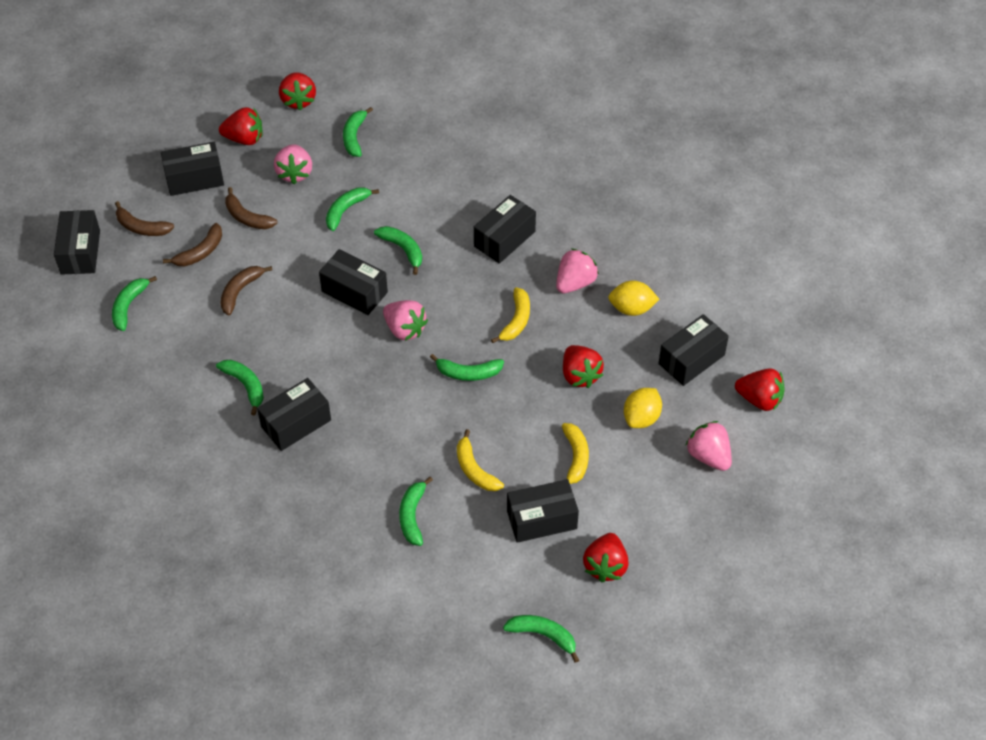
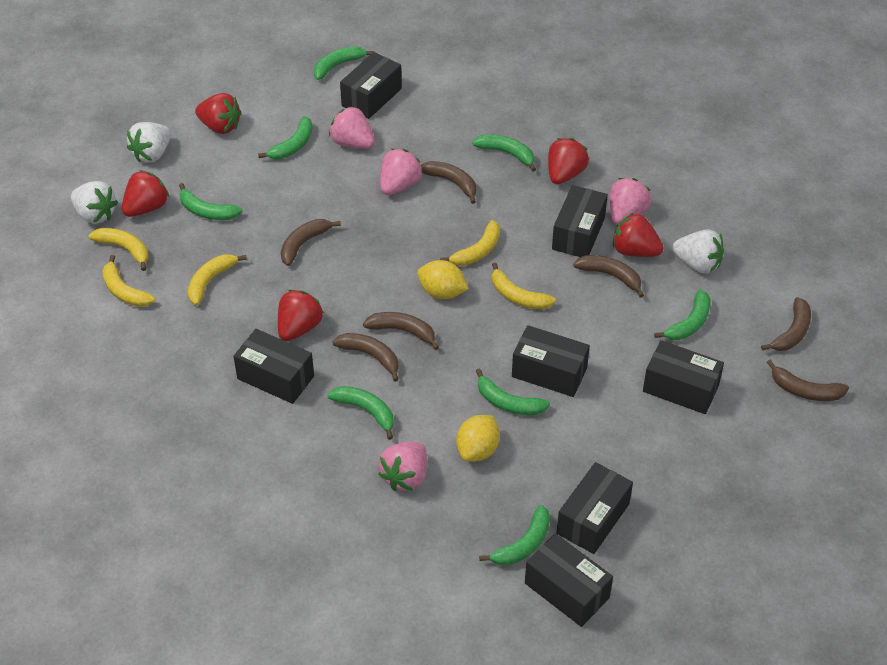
brown banana: [115,201,174,236] [163,223,222,266] [220,266,272,315] [225,187,278,229] = 4 -> [281,219,341,266] [332,333,399,382] [363,312,439,350] [421,161,476,204] [573,255,644,298] [761,297,811,351] [767,360,849,401] = 7
white strawberry: none = 0 -> [71,181,118,224] [127,122,171,163] [672,229,724,274] = 3
yellow banana: [457,429,504,491] [491,287,530,343] [562,423,589,484] = 3 -> [89,228,148,271] [102,255,155,307] [188,254,247,305] [440,220,500,266] [492,262,556,310] = 5

